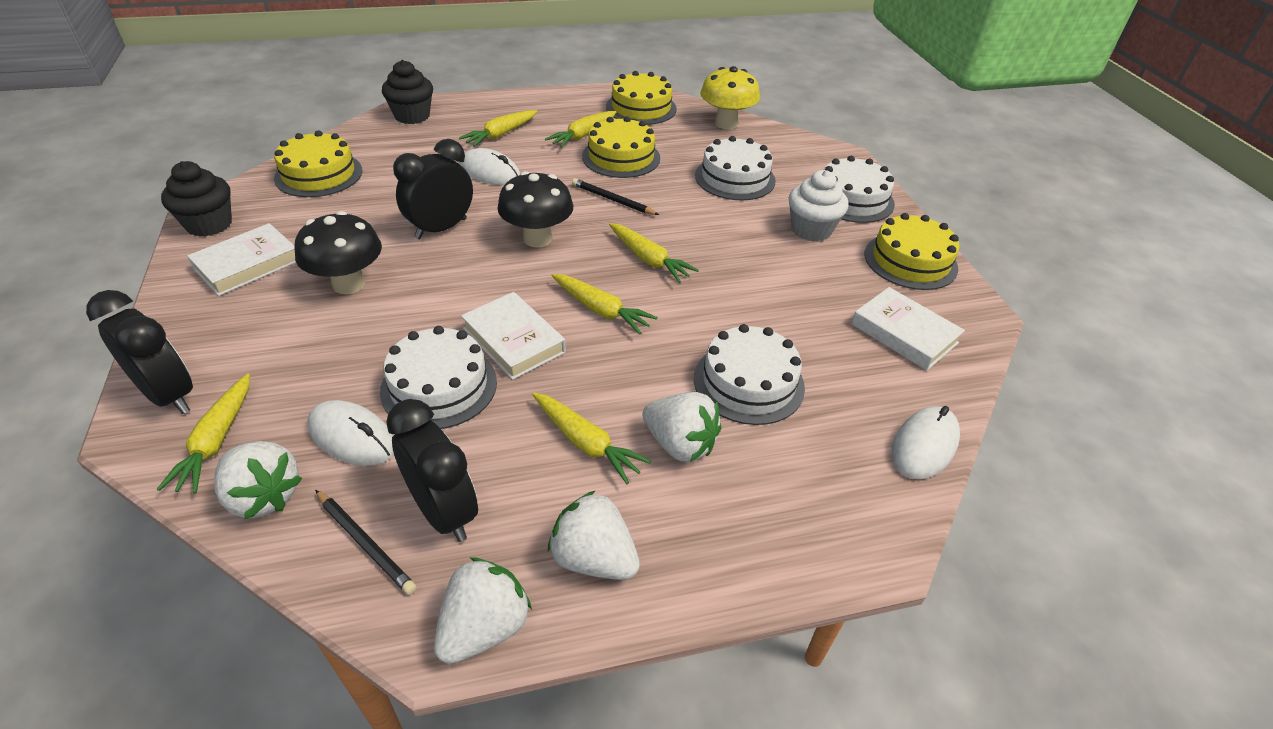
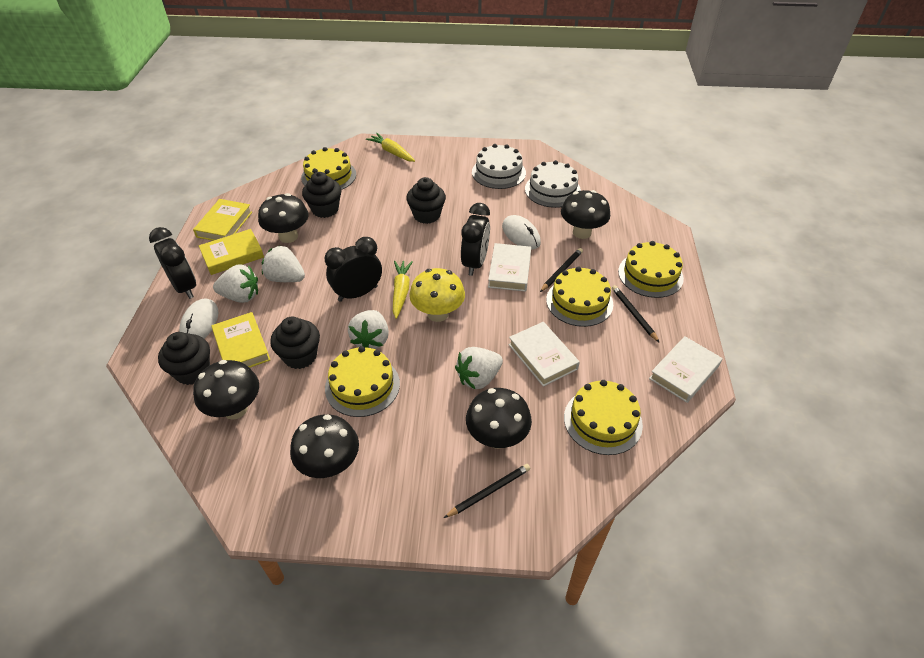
black cupcake: [161,161,232,237] [382,60,433,124] = 2 -> [158,332,210,385] [270,317,320,369] [302,172,341,218] [406,177,446,224] = 4
black mushroom: [295,211,382,294] [497,171,573,247] = 2 -> [193,360,259,420] [258,193,309,243] [290,414,359,478] [466,388,532,449] [561,190,610,239] = 5
black pencil: [315,490,417,595] [572,178,659,215] = 2 -> [444,464,531,518] [540,248,583,292] [612,285,660,343] = 3
white cake: [380,326,497,429] [694,324,805,425] [695,136,776,200] [824,156,895,223] = 4 -> [472,144,526,189] [525,160,581,208] = 2
white cupcake: [789,170,849,242] = 1 -> none = 0
white mouse: [308,400,394,466] [460,148,520,185] [891,406,960,479] = 3 -> [179,298,218,339] [502,215,541,250] = 2
yellow book: none = 0 -> [193,199,252,241] [199,229,264,275] [211,312,271,368] = 3
yellow cake: [274,131,362,197] [582,116,660,178] [606,71,677,125] [864,213,960,290] = 4 -> [301,147,356,190] [325,346,400,417] [546,266,613,327] [564,380,643,455] [618,241,684,298] = 5
yellow carrot: [157,374,250,494] [459,110,537,147] [532,392,651,484] [545,111,616,148] [551,274,658,335] [609,223,699,283] = 6 -> [366,133,415,162] [393,261,413,319] = 2

